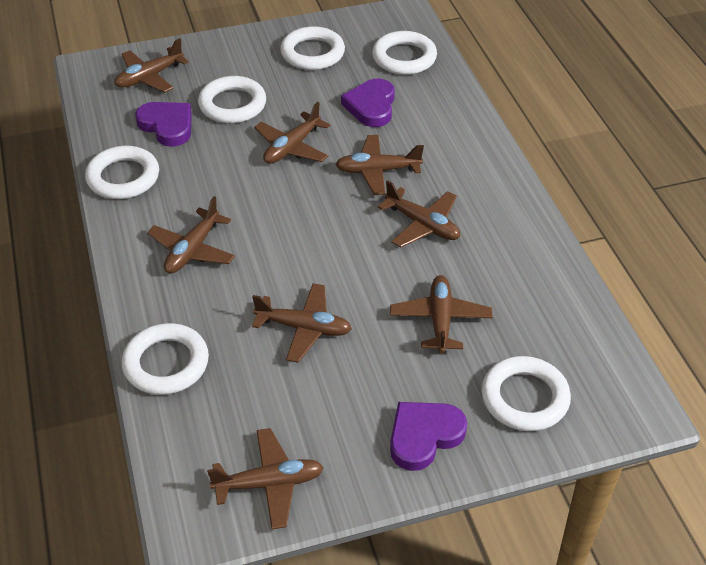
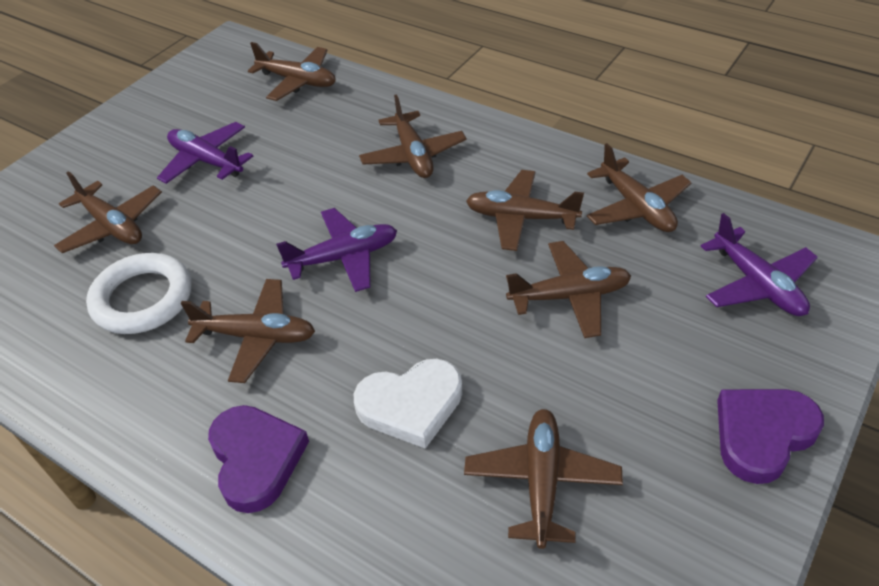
purple heart: [135,102,192,147] [341,78,395,127] [390,402,467,471] = 3 -> [208,405,309,513] [717,389,824,484] = 2
purple plane: none = 0 -> [157,122,253,184] [276,208,397,292] [701,213,818,316] = 3
white heart: none = 0 -> [354,359,462,449] = 1
white ring: [85,146,159,199] [122,323,209,395] [198,76,266,123] [280,26,345,70] [372,31,437,75] [481,356,571,431] = 6 -> [86,253,191,334] = 1

